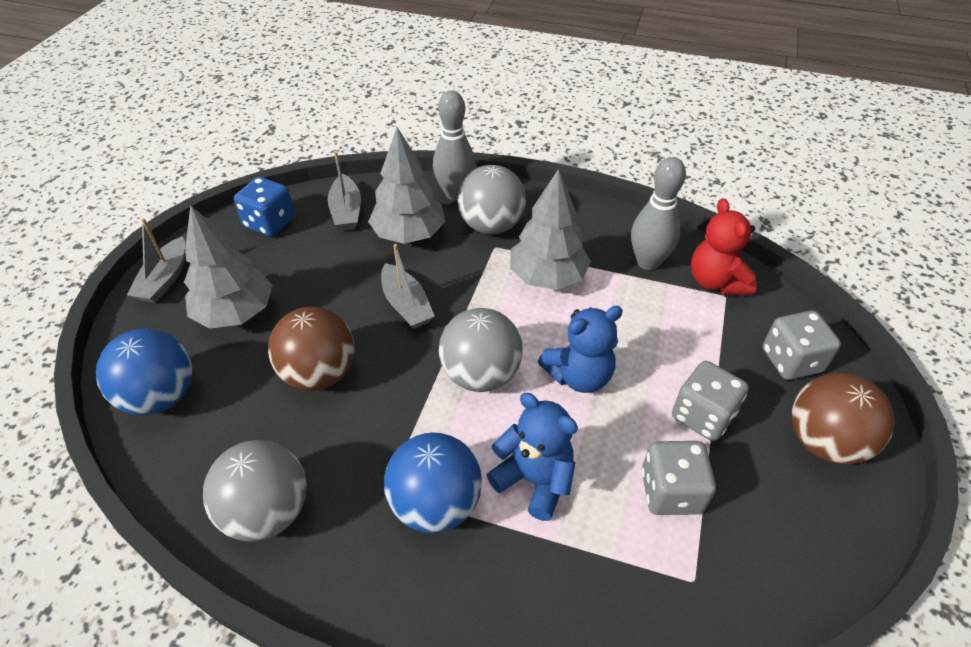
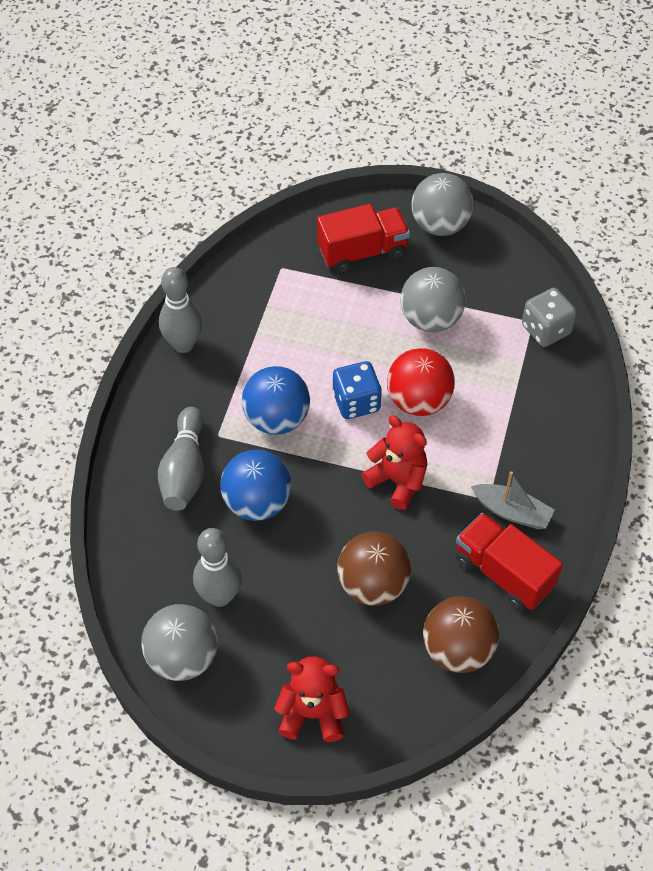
blue teddy bear: [486,393,578,521] [538,306,623,393] = 2 -> none = 0
grey boat: [127,218,185,303] [328,152,361,231] [381,244,435,329] = 3 -> [470,471,555,529] = 1
grey bowling pin: [433,90,476,200] [631,157,686,270] = 2 -> [158,407,204,511] [159,267,202,353] [193,528,242,607] = 3
grey dice: [642,441,716,515] [672,361,749,441] [763,310,841,380] = 3 -> [522,288,577,347] = 1
grey tree: [184,205,273,329] [368,127,445,244] [510,169,591,290] = 3 -> none = 0
red ball: none = 0 -> [387,348,455,416] = 1
red teddy bear: [691,198,757,295] = 1 -> [274,656,350,742] [362,415,427,510] = 2
red truck: none = 0 -> [317,204,410,273] [456,513,563,611] = 2

